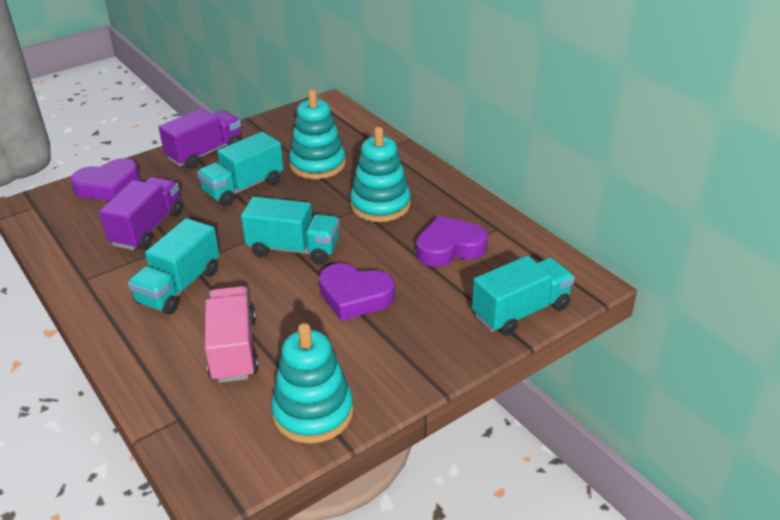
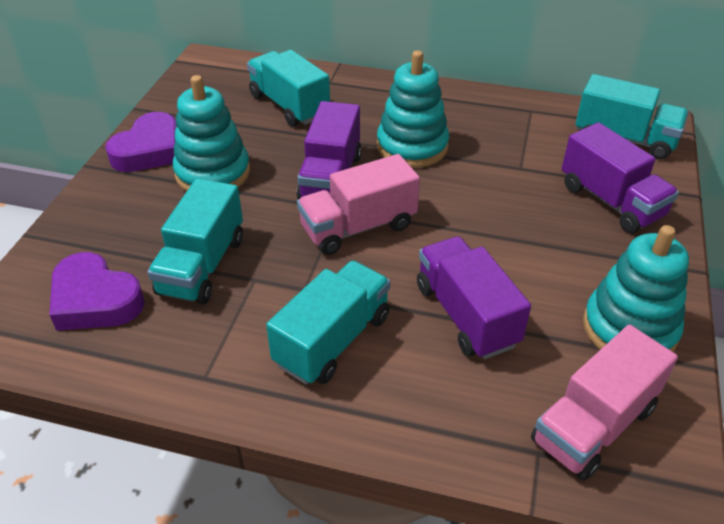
pink truck: [205,286,258,383] = 1 -> [297,154,420,255] [531,325,678,481] = 2
purple heart: [71,158,140,201] [319,263,395,321] [416,216,488,267] = 3 -> [49,252,145,331] [105,112,177,172] = 2
purple truck: [99,177,182,250] [159,108,242,169] = 2 -> [297,101,362,199] [417,236,531,359] [562,122,679,233] = 3

